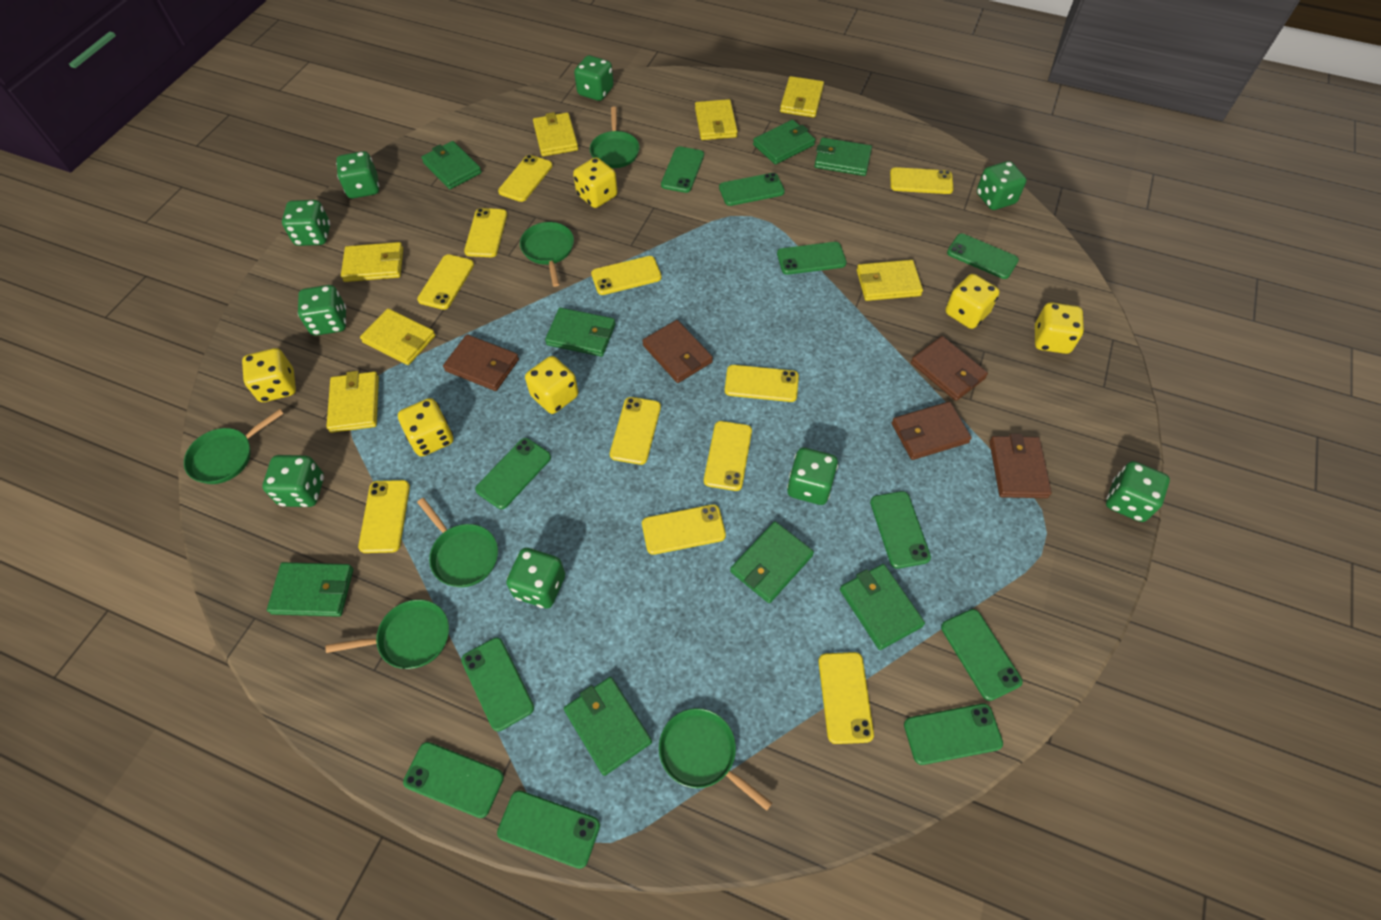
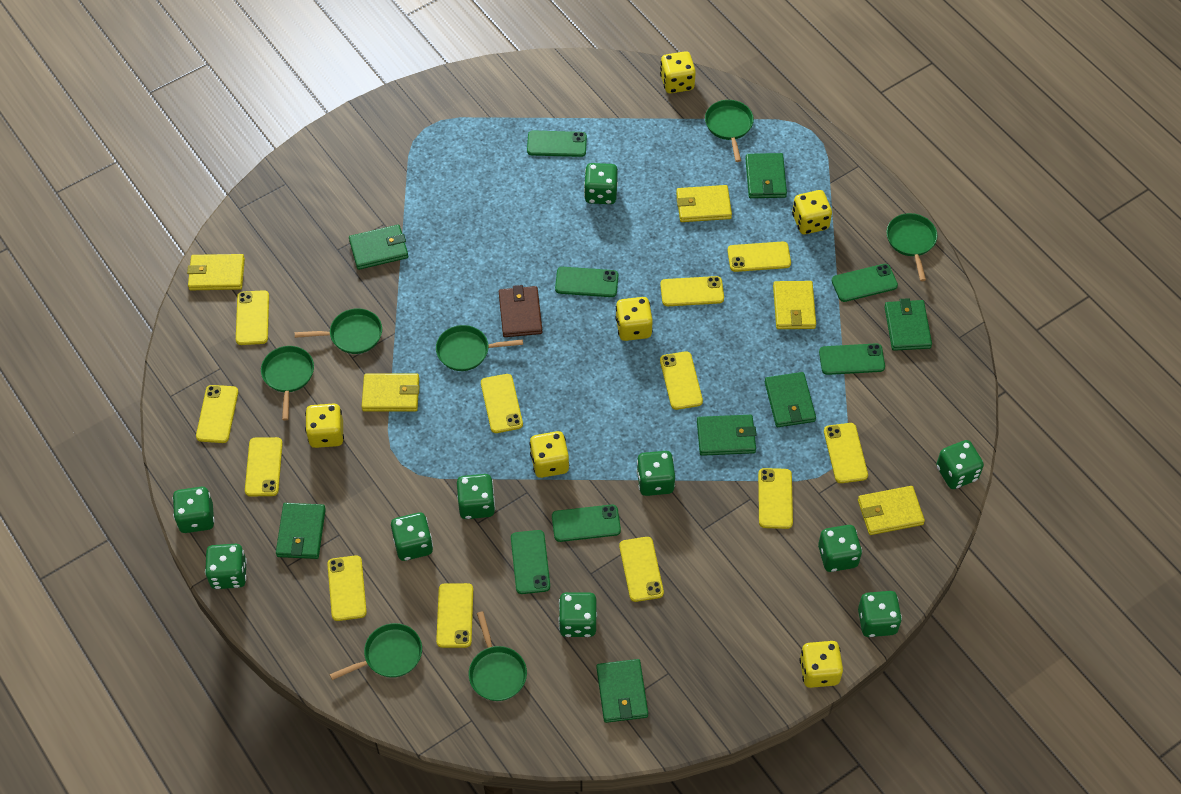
brown wallet: [443,334,519,391] [642,320,713,383] [892,402,972,460] [911,336,988,401] [990,433,1052,498] = 5 -> [499,285,542,337] = 1
green dice: [263,455,324,507] [282,200,330,246] [298,285,346,336] [336,151,379,198] [506,548,565,608] [574,55,614,101] [787,448,838,505] [977,161,1027,210] [1106,461,1170,522] = 9 -> [172,487,215,533] [205,544,247,589] [391,512,433,561] [457,474,495,519] [558,592,597,637] [584,163,618,204] [636,451,675,496] [818,525,862,572] [858,591,902,637] [936,440,984,489] = 10
green pan: [184,409,284,484] [326,599,449,669] [417,498,498,587] [520,222,574,287] [590,107,640,168] [659,708,772,811] = 6 -> [261,346,314,421] [295,308,382,354] [330,623,422,680] [436,325,523,371] [469,611,527,701] [705,100,754,162] [887,213,938,281] = 7
green phone: [403,742,504,818] [461,638,534,731] [475,438,551,509] [497,790,600,869] [661,146,704,193] [719,173,785,206] [777,242,847,275] [870,491,931,569] [904,703,1003,765] [941,609,1022,701] [947,234,1019,279] = 11 -> [511,530,550,594] [527,130,587,157] [552,505,621,542] [555,267,618,297] [819,343,885,375] [832,264,898,302] = 6
green wallet: [267,562,353,617] [421,141,482,189] [545,308,615,357] [564,677,652,776] [730,521,814,603] [753,120,815,165] [814,138,872,176] [840,564,925,650] = 8 -> [276,503,326,559] [349,225,408,270] [596,659,648,723] [697,415,757,456] [745,153,787,198] [765,372,816,427] [884,298,932,351] = 7
yellow phone: [358,480,410,553] [417,254,474,310] [464,208,507,257] [498,155,552,202] [591,256,662,295] [610,397,661,465] [642,504,726,555] [704,421,752,491] [725,365,799,402] [818,652,874,744] [890,167,954,194] = 11 -> [196,385,238,443] [236,290,269,345] [245,437,283,496] [327,555,367,621] [436,583,473,648] [481,374,523,433] [619,537,664,602] [660,276,724,306] [660,351,703,410] [728,241,791,272] [758,468,793,529] [824,423,868,483] = 12
yellow wallet: [326,371,379,433] [341,242,403,282] [360,308,435,365] [533,112,578,156] [695,99,738,140] [780,76,824,117] [857,260,923,301] = 7 -> [187,254,245,290] [362,373,420,412] [676,185,732,222] [773,281,816,329] [858,486,925,535] = 5

